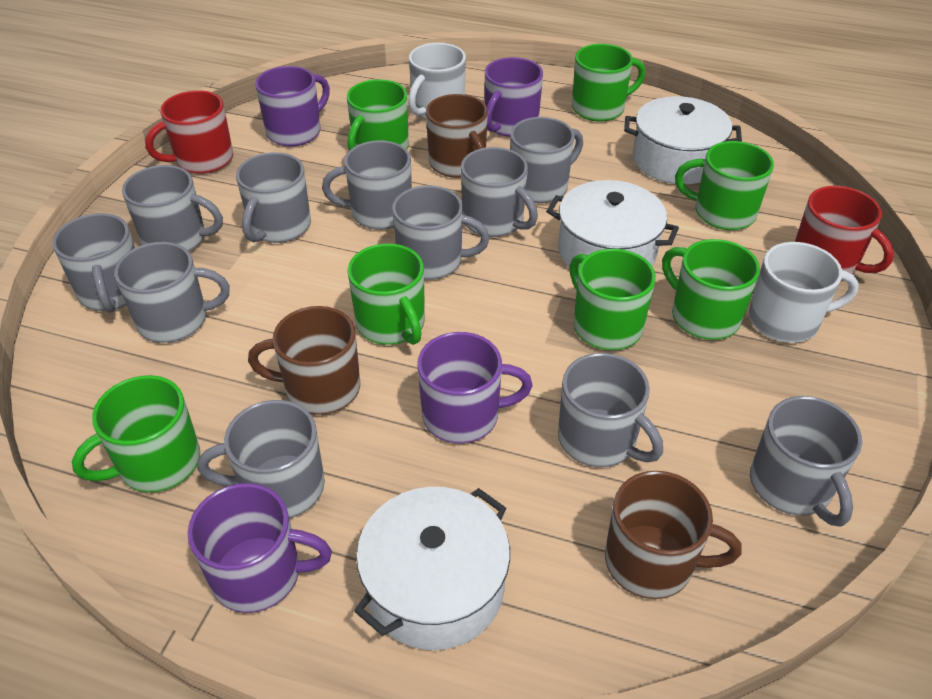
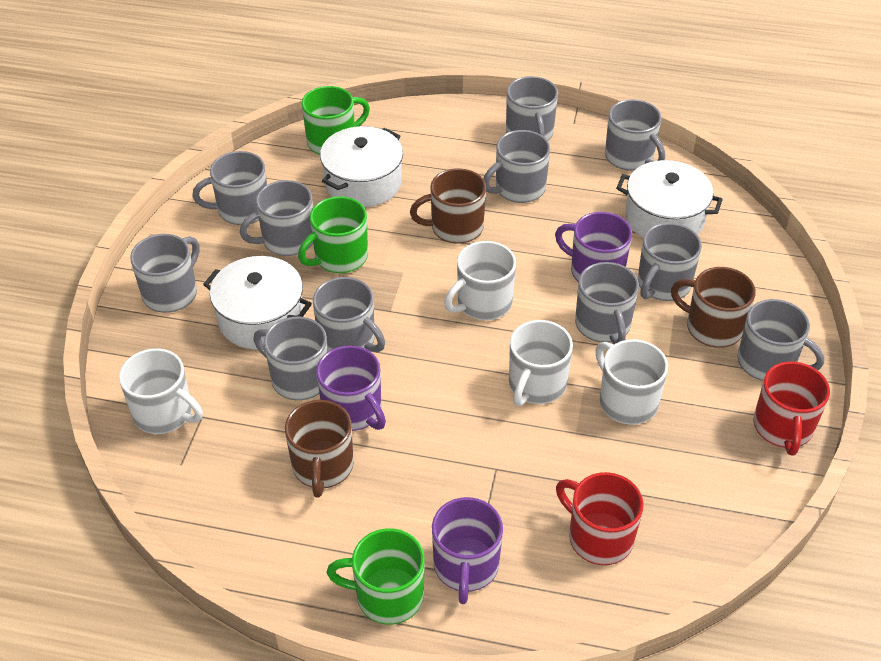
green mug: [72,375,200,492] [347,79,409,151] [347,244,425,345] [569,249,656,350] [572,44,645,122] [662,239,760,340] [675,141,774,230] = 7 -> [298,196,368,273] [302,86,370,155] [326,528,425,624] = 3
purple mug: [187,483,332,613] [255,66,330,147] [417,332,533,444] [485,57,543,137] = 4 -> [316,345,386,431] [432,497,503,604] [555,212,632,282] = 3
white mug: [408,43,466,118] [749,242,859,343] = 2 -> [119,348,203,434] [444,241,516,320] [509,320,573,406] [596,339,668,425] = 4

